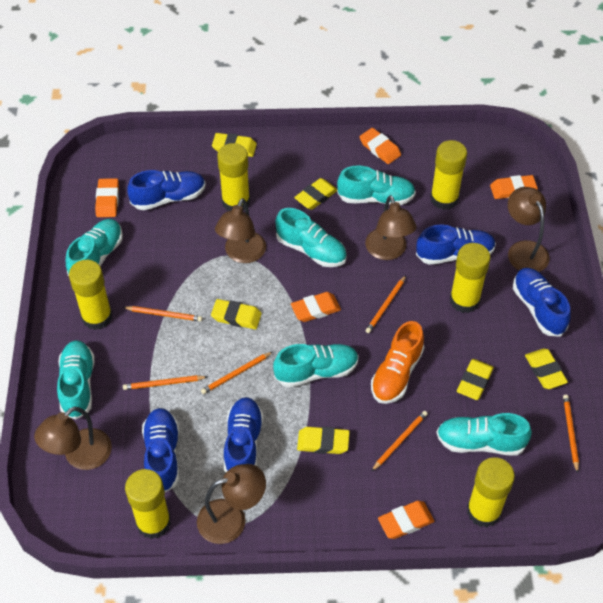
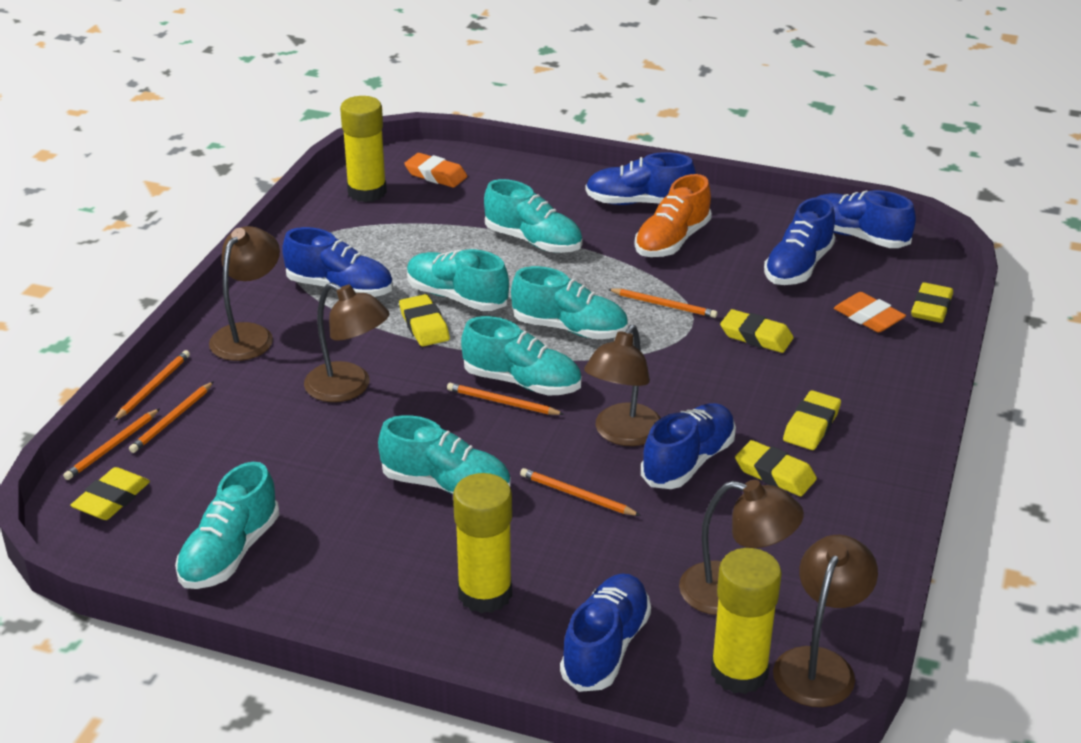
blue shoe: [128,170,206,210] [142,408,179,492] [224,397,264,473] [416,225,496,265] [513,268,571,337] = 5 -> [282,227,393,297] [560,574,651,692] [585,152,696,205] [641,403,736,489] [764,197,835,285] [817,190,916,248] = 6
orange eraser: [95,178,119,217] [291,292,341,322] [360,128,401,164] [378,501,434,539] [490,175,538,199] = 5 -> [404,153,467,188] [834,292,906,332] = 2
yellow glue stick: [69,260,112,330] [125,469,171,539] [217,143,250,211] [430,140,467,210] [450,243,490,313] [467,457,515,527] = 6 -> [340,96,387,202] [453,473,512,613] [711,548,782,694] = 3

